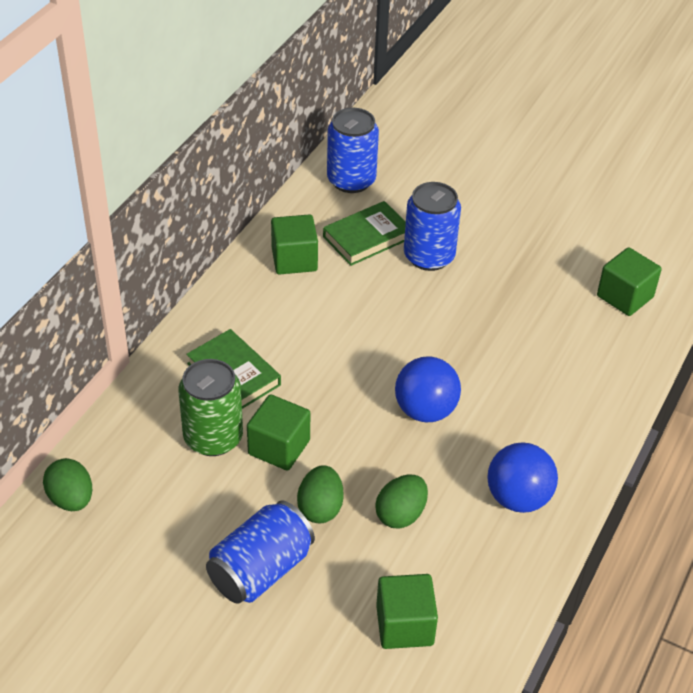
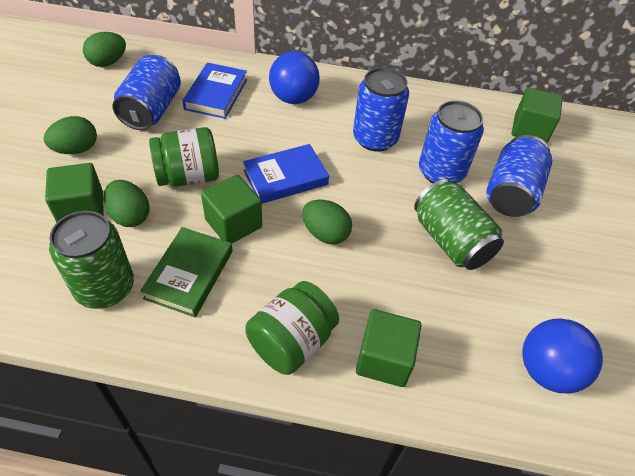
blue book: none = 0 -> [182,63,247,119] [243,144,329,204] = 2
blue can: [206,500,315,604] [327,108,379,193] [404,182,461,271] = 3 -> [113,55,181,130] [353,67,409,152] [419,101,484,184] [486,135,552,217] = 4
green book: [186,329,281,409] [323,201,406,266] = 2 -> [140,227,233,317] = 1
green can: [178,359,243,456] = 1 -> [49,211,134,309] [414,179,504,270] = 2
green egg: [43,458,92,511] [297,465,343,523] [375,475,428,529] = 3 -> [44,116,97,154] [83,32,126,67] [103,180,149,227] [302,200,352,245] = 4
green jar: none = 0 -> [149,127,219,187] [245,281,339,375] = 2

